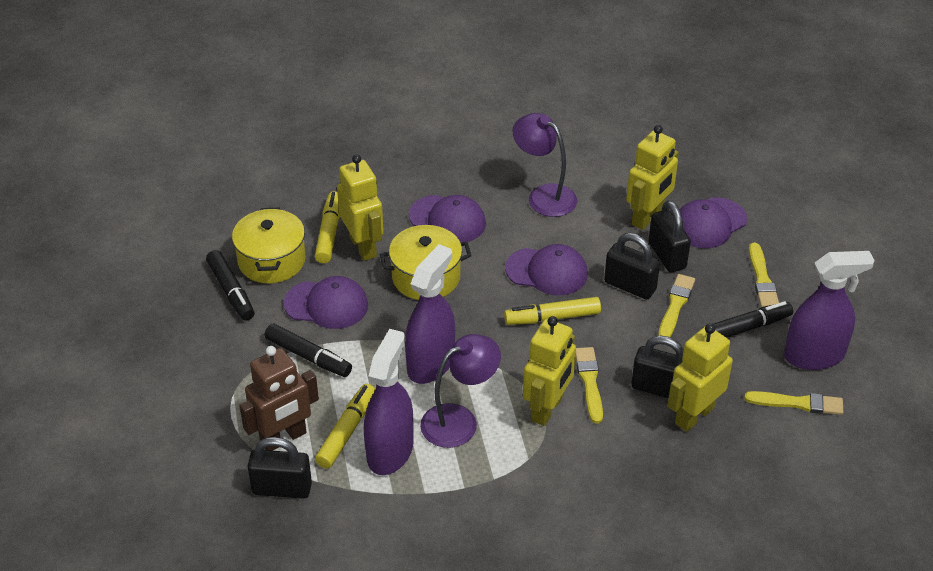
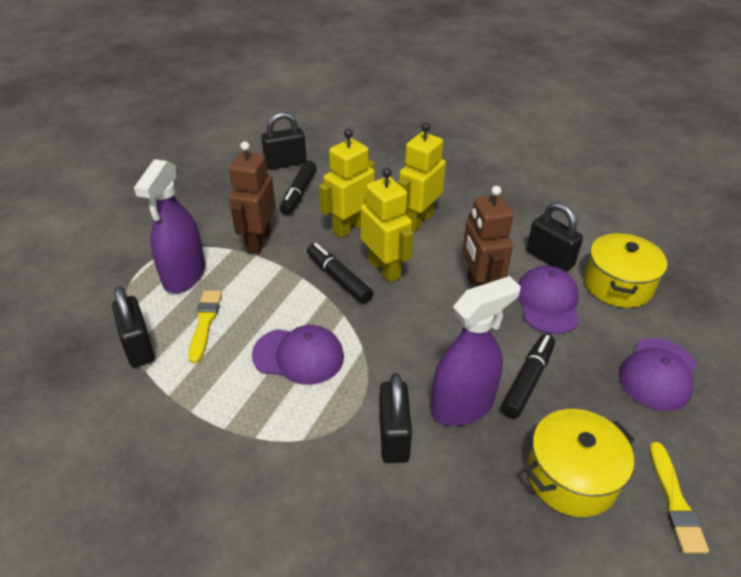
brown robot: [239,346,319,451] = 1 -> [229,141,276,254] [462,186,513,287] = 2
purple cap: [283,276,368,329] [409,195,486,242] [505,244,588,296] [680,197,747,248] = 4 -> [252,325,344,385] [517,266,579,334] [619,338,697,411] = 3
purple lamp: [420,334,501,448] [513,113,577,217] = 2 -> none = 0
purple spray bottle: [364,329,414,475] [405,244,455,384] [784,251,875,370] = 3 -> [134,159,205,293] [431,276,521,426] = 2
yellow brush: [575,347,603,424] [658,274,695,337] [744,391,843,415] [749,243,779,307] = 4 -> [188,290,222,363] [649,442,709,553] = 2
yellow marker: [315,191,340,263] [315,384,375,469] [504,297,601,325] = 3 -> none = 0
yellow robot: [337,154,384,261] [523,316,576,426] [626,125,679,230] [667,324,733,432] = 4 -> [319,129,375,238] [360,168,414,283] [398,122,446,232] = 3

